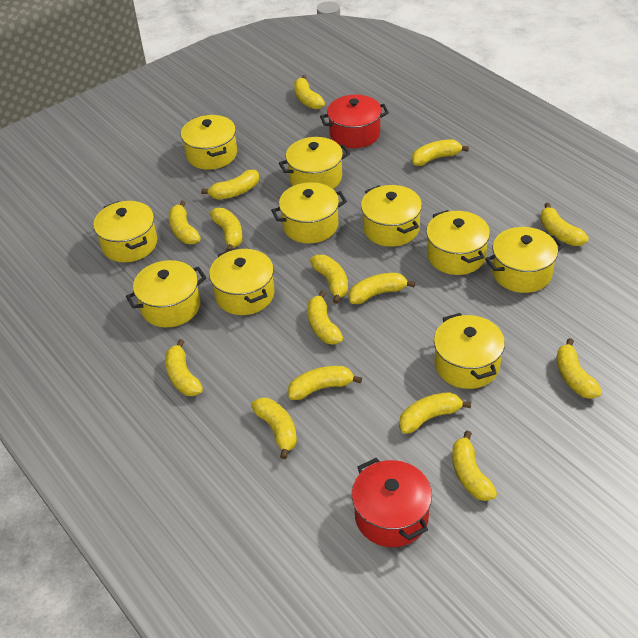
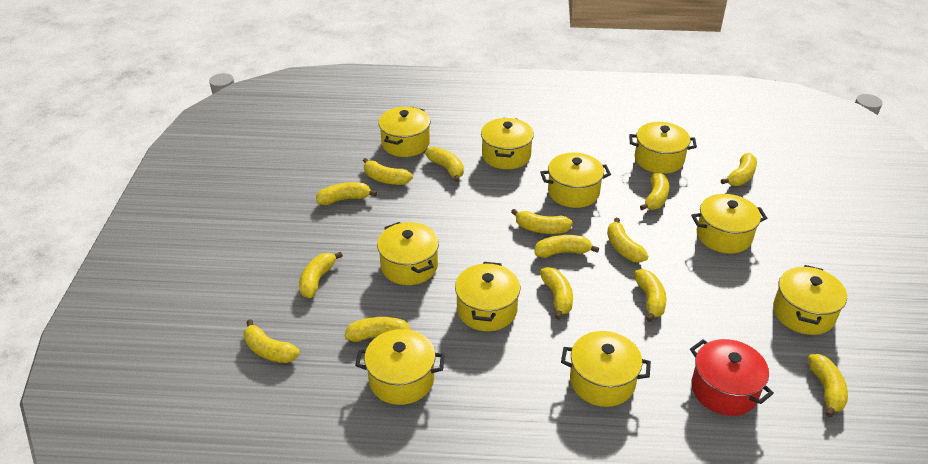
red pot: [320,95,389,148] [352,458,432,547] = 2 -> [690,339,774,416] = 1
yellow banana: [165,339,203,396] [169,201,201,244] [201,170,259,200] [210,208,243,251] [251,398,297,459] [288,366,362,400] [294,75,325,109] [308,290,343,344] [310,255,348,304] [348,273,415,304] [399,392,471,434] [412,139,469,166] [452,431,497,501] [540,203,589,246] [557,338,602,399] = 15 -> [244,319,300,363] [299,252,343,298] [316,182,377,205] [345,317,410,342] [363,158,413,185] [425,147,464,182] [511,209,573,234] [535,235,599,258] [540,267,573,320] [607,218,649,262] [634,269,666,322] [640,172,669,211] [721,153,757,186] [808,354,848,418] = 14

